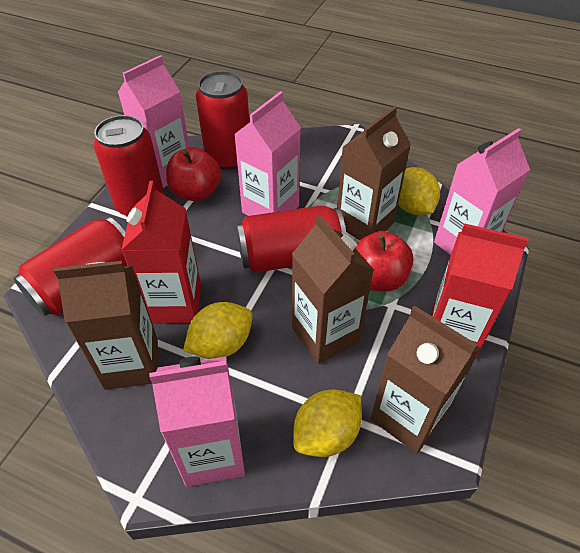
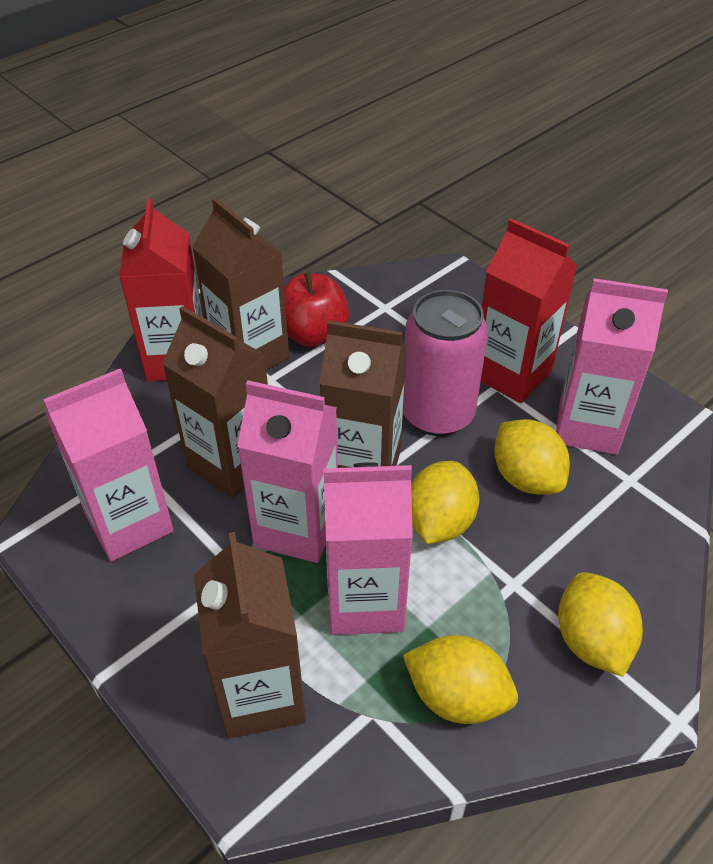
pink can: none = 0 -> [403,290,488,436] = 1
red apple: [166,147,221,201] [355,231,414,291] = 2 -> [284,272,349,347] = 1
red can: [13,217,127,317] [94,115,165,217] [196,71,249,170] [236,205,346,273] = 4 -> none = 0
yellow lemon: [183,302,252,359] [293,390,362,457] [398,167,440,215] = 3 -> [403,635,518,724] [411,461,479,544] [494,419,570,495] [558,572,643,677] = 4

